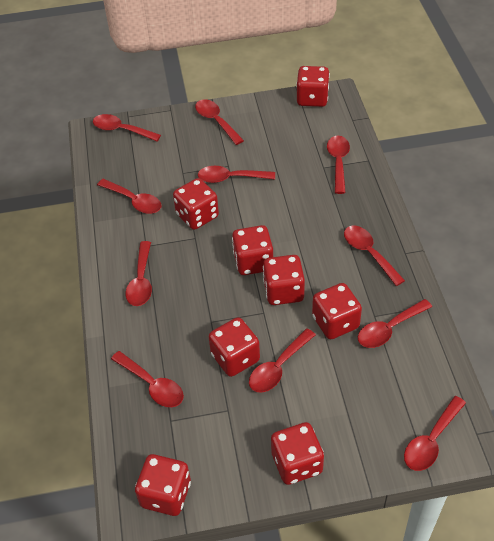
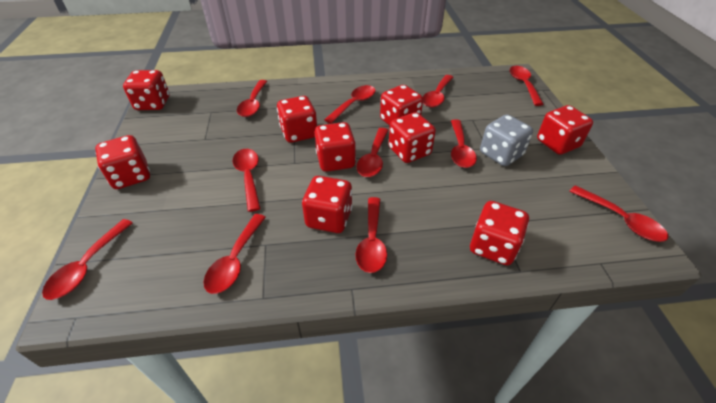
grey dice: none = 0 -> [480,115,533,166] = 1
red dice: [135,454,191,516] [173,178,219,230] [209,317,260,377] [232,225,273,275] [263,255,305,305] [271,422,324,485] [296,66,330,107] [312,283,362,339] = 8 -> [95,135,150,189] [123,70,170,110] [277,96,317,143] [302,176,352,233] [315,122,356,172] [380,85,423,126] [389,112,436,163] [470,201,529,266] [537,105,593,155] = 9

